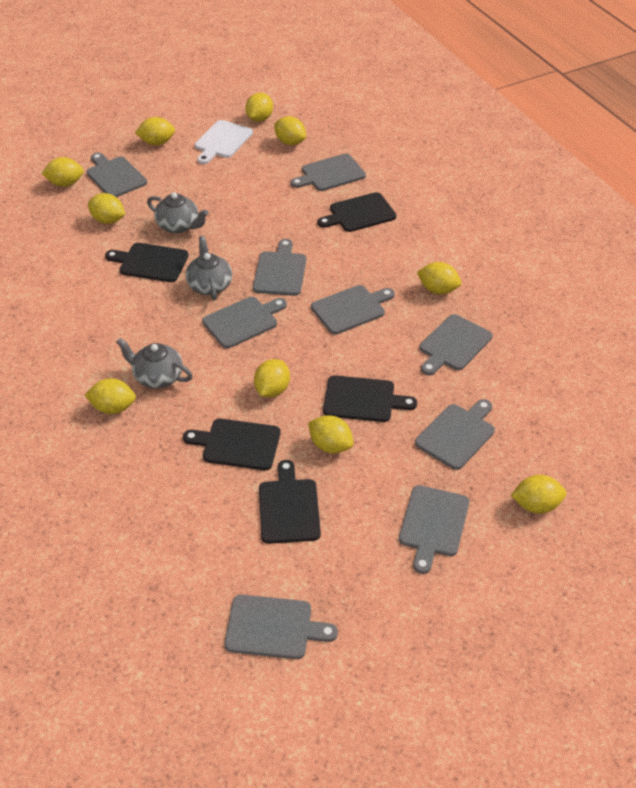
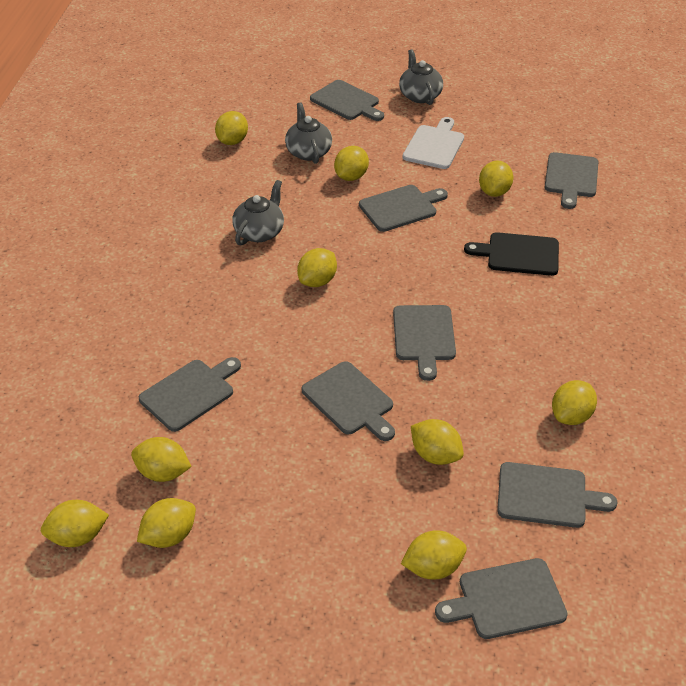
black cutting board: [105,243,188,282] [183,419,280,470] [259,460,321,544] [317,192,396,232] [323,375,417,422] = 5 -> [464,232,559,276] = 1
grey cutting board: [86,153,147,197] [202,297,287,348] [224,595,338,659] [253,239,306,296] [290,153,366,191] [311,285,395,334] [399,485,469,574] [415,399,495,470] [419,314,493,375] = 9 -> [139,357,241,432] [302,361,395,441] [310,80,384,121] [359,185,448,232] [393,305,456,381] [435,558,568,639] [497,462,618,528] [544,152,598,209] = 8

